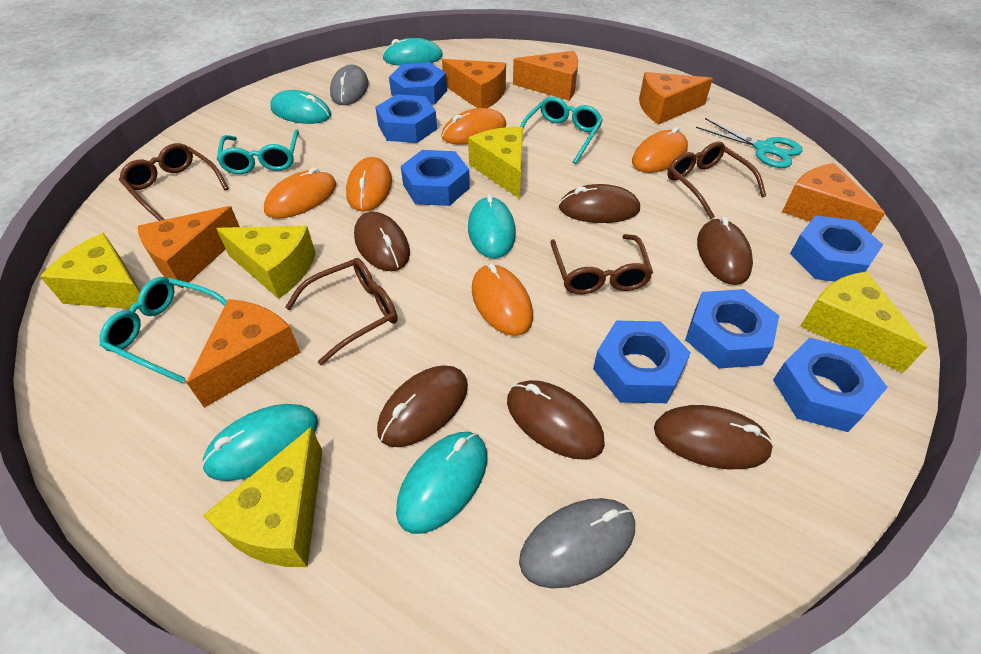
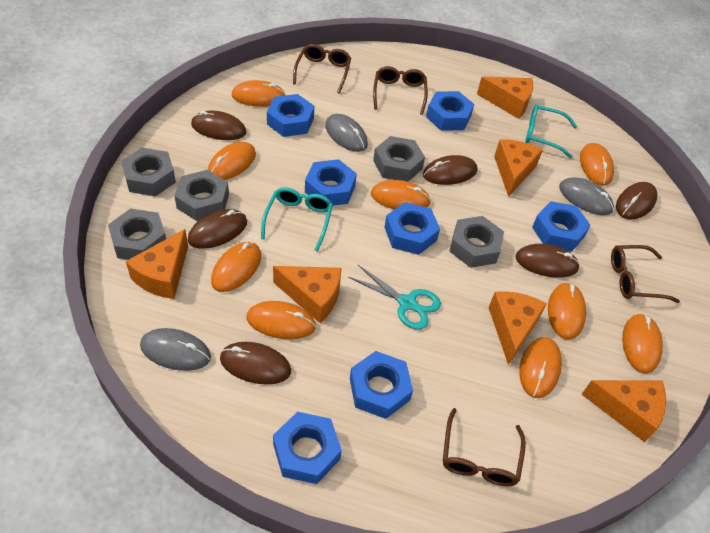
grey mouse: [330,65,369,105] [519,498,635,588] = 2 -> [140,328,211,371] [325,114,368,152] [559,177,614,215] = 3
grey nut: none = 0 -> [108,209,166,260] [121,148,176,197] [174,170,229,221] [373,136,425,182] [449,216,504,268] = 5
orange mouse: [264,167,336,219] [346,157,392,212] [441,108,506,145] [472,264,533,336] [632,127,688,173] = 5 -> [208,142,256,180] [211,242,261,292] [232,80,286,107] [246,301,316,339] [371,180,431,209] [519,337,562,398] [548,282,586,339] [580,143,614,186] [622,313,663,373] = 9
turquoise glasses: [99,277,227,383] [217,129,299,174] [520,97,603,164] = 3 -> [261,187,333,252] [525,104,577,158] = 2
turquoise mouse: [202,404,318,481] [270,90,331,124] [382,38,443,66] [396,432,487,534] [468,194,516,259] = 5 -> none = 0
yellow cheese: [40,233,141,310] [203,427,322,567] [216,226,316,299] [468,127,523,199] [800,271,927,373] = 5 -> none = 0

